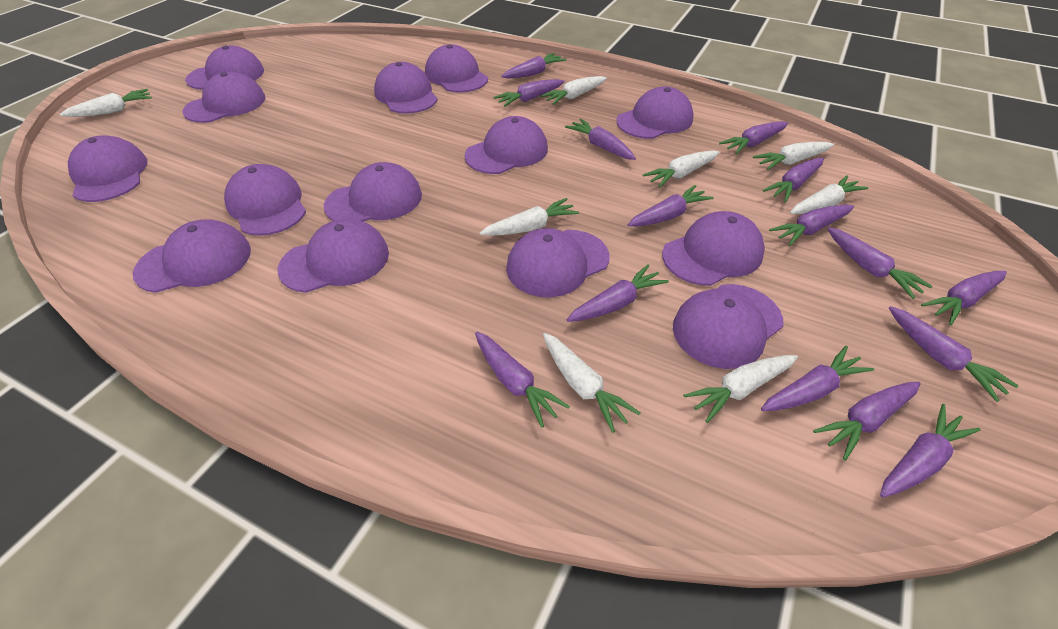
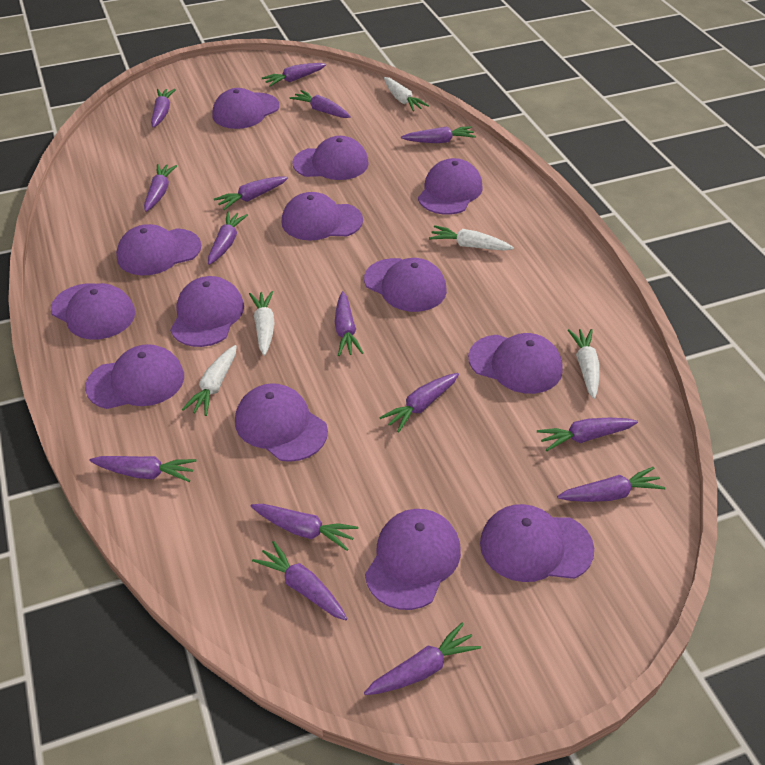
purple cap: [68,135,148,202] [133,220,251,293] [182,72,265,123] [185,46,264,90] [224,164,306,236] [278,219,389,293] [324,162,422,222] [374,62,438,114] [425,44,488,93] [465,116,548,174] [506,228,609,297] [617,86,694,139] [662,211,765,286] [673,284,784,369] = 14 -> [51,283,135,340] [85,344,184,409] [116,224,201,275] [170,276,244,347] [212,88,279,129] [235,383,328,462] [282,192,363,241] [292,136,369,180] [364,258,447,312] [365,509,461,610] [418,158,483,215] [468,333,563,394] [480,504,594,582] = 13
white carrot: [60,89,152,117] [480,198,579,236] [540,76,607,105] [543,333,640,433] [643,150,720,188] [683,355,798,423] [753,142,834,170] [790,175,868,214] = 8 -> [182,345,237,416] [249,291,275,356] [384,77,429,112] [429,225,514,251] [568,329,600,399] = 5

